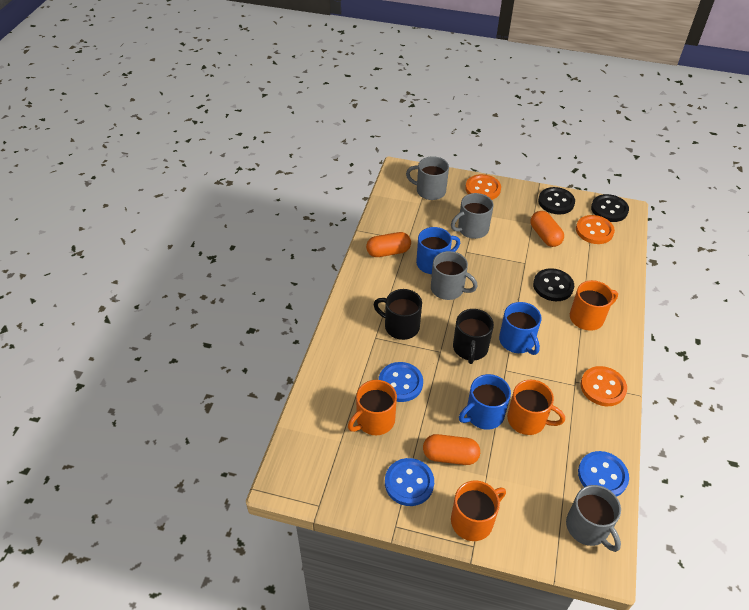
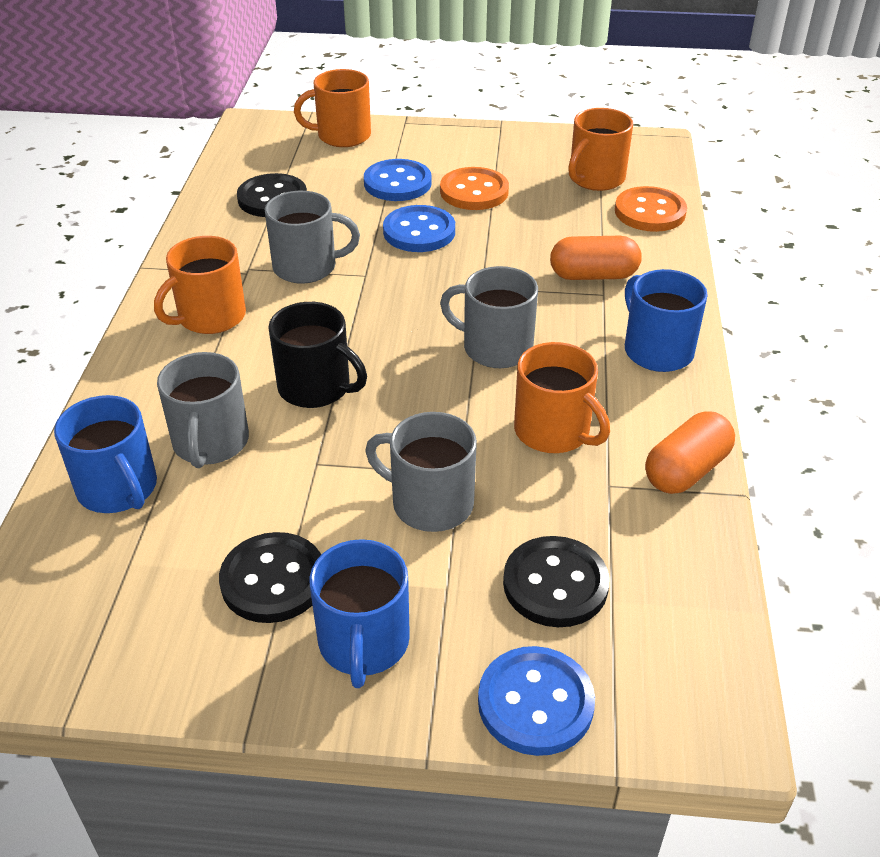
black mug: [373,289,422,340] [453,309,494,364] = 2 -> [269,302,367,408] = 1
orange button: [465,174,501,200] [576,215,615,244] [581,366,627,406] = 3 -> [440,167,509,210] [615,186,687,232] = 2
orange capsule: [366,232,411,257] [423,434,480,465] [530,211,564,247] = 3 -> [550,236,642,280] [645,411,735,494] = 2

